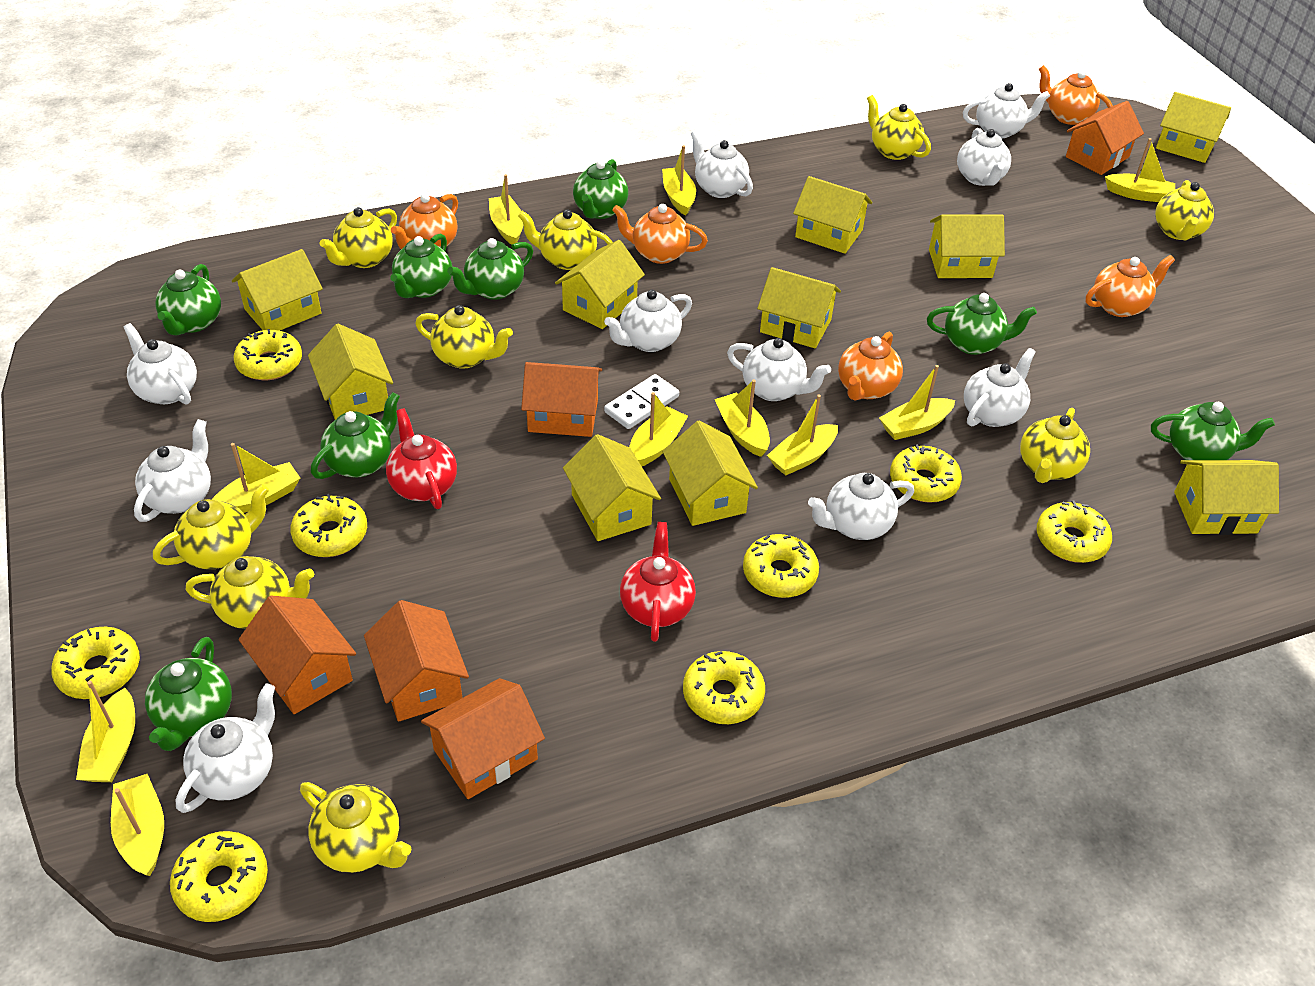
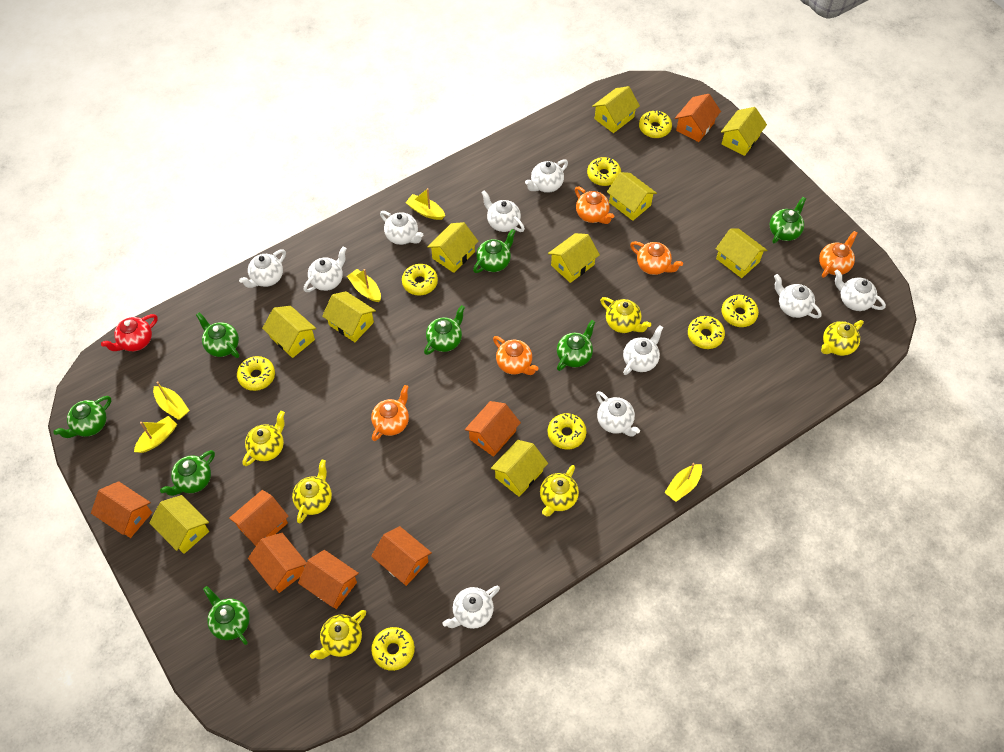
orange house: [239,596,356,714] [364,600,469,722] [421,678,545,799] [521,362,602,437] [1066,101,1144,175] = 5 -> [91,481,152,538] [229,490,289,546] [248,533,307,593] [298,550,359,609] [371,526,432,586] [465,401,521,457] [675,94,721,142] = 7
red teapot: [386,408,457,509] [620,522,696,642] = 2 -> [101,314,158,351] = 1
white domino: [604,374,679,429] = 1 -> none = 0
yellow boat: [76,680,135,782] [111,774,164,876] [212,443,300,513] [489,174,523,244] [629,392,688,466] [662,145,696,215] [715,380,770,457] [767,394,838,476] [879,365,955,440] [1105,138,1175,202] = 10 -> [134,416,177,453] [153,381,190,420] [347,269,381,302] [406,188,445,220] [664,463,702,502] = 5
yellow teapot: [153,485,269,569] [185,556,314,629] [300,782,412,873] [320,207,397,268] [415,305,513,369] [518,209,613,270] [867,95,931,160] [1020,408,1090,483] [1155,180,1214,240] = 9 -> [243,411,285,466] [292,460,332,523] [310,610,366,659] [540,465,579,516] [600,297,651,333] [821,320,864,356] = 6

